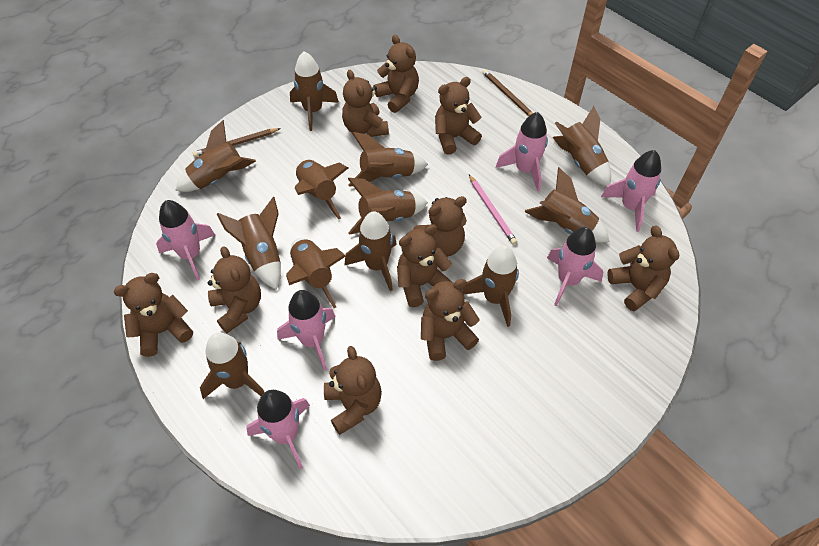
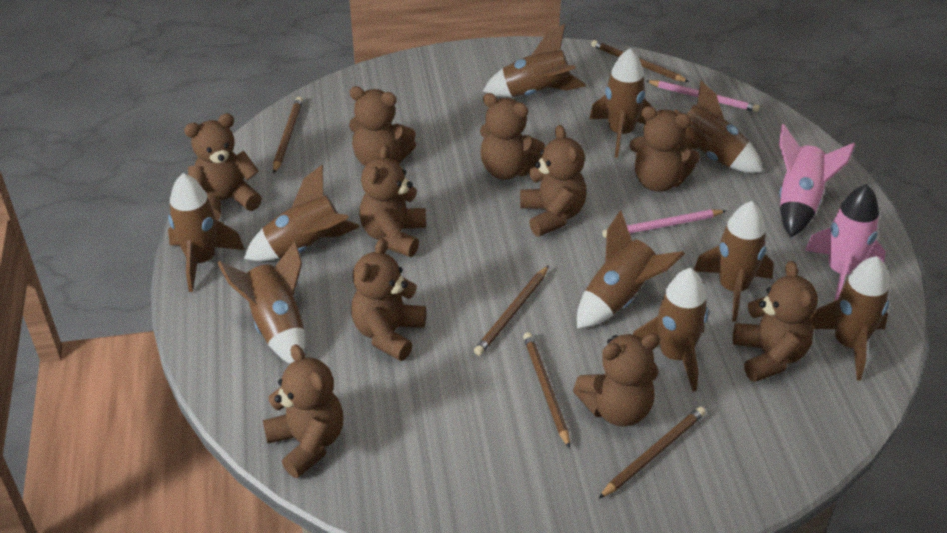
brown pencil: [193,128,281,157] [482,69,533,116] = 2 -> [273,97,303,173] [474,265,549,356] [523,332,570,449] [591,40,689,82] [598,407,706,499] = 5
brown rocket: [175,120,256,192] [200,332,265,399] [217,197,281,290] [286,238,346,308] [290,51,339,131] [295,160,348,219] [344,211,397,291] [348,178,428,235] [349,132,428,187] [462,246,519,327] [524,167,609,243] [553,106,611,186] = 12 -> [168,173,245,292] [218,241,305,364] [244,165,360,261] [483,24,586,97] [577,210,685,328] [589,48,652,158] [633,268,709,392] [674,81,763,173] [694,201,774,322] [810,256,889,380] = 10
pink pencil: [469,175,517,245] = 1 -> [602,210,727,238] [646,80,760,112] = 2
pink rocket: [156,200,215,280] [246,390,310,469] [277,290,336,370] [496,112,548,192] [547,227,603,306] [601,150,661,232] = 6 -> [779,124,855,237] [805,184,886,301] = 2

